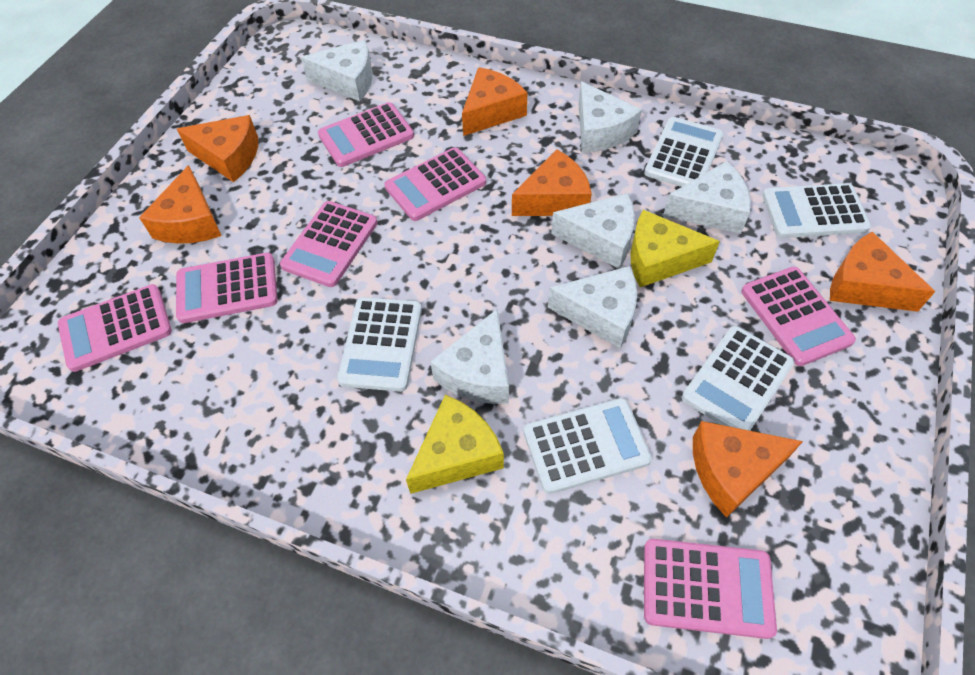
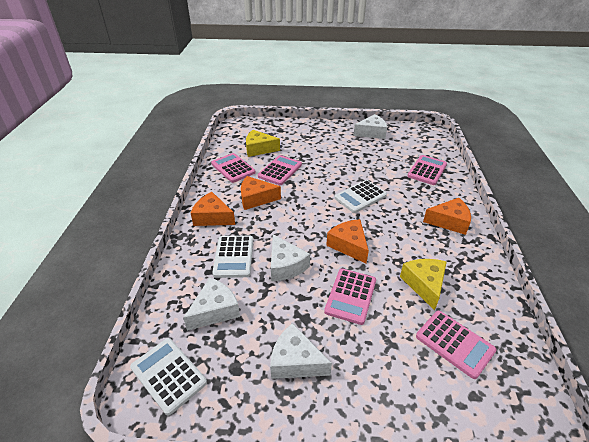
orange cheese: [139,165,222,244] [177,115,258,182] [462,67,527,136] [512,149,592,216] [693,421,803,518] [830,231,935,312] = 6 -> [191,192,235,226] [241,176,281,210] [326,219,369,264] [423,198,471,235] = 4
pink calculator: [58,284,172,372] [176,253,278,323] [280,201,378,287] [318,102,414,167] [384,147,486,221] [644,539,777,639] [741,266,856,366] = 7 -> [211,153,256,183] [258,155,302,185] [324,269,376,325] [408,155,447,185] [416,311,496,379] = 5
white calculator: [337,297,422,392] [524,398,652,494] [644,117,724,187] [682,326,794,431] [762,183,871,238] = 5 -> [130,338,207,416] [212,236,253,278] [334,180,387,213] = 3
white cheese: [301,40,373,101] [430,309,509,404] [548,266,637,348] [551,193,635,269] [579,81,642,152] [663,161,751,234] = 6 -> [183,277,240,331] [270,323,332,379] [271,234,310,281] [353,114,387,139] = 4

